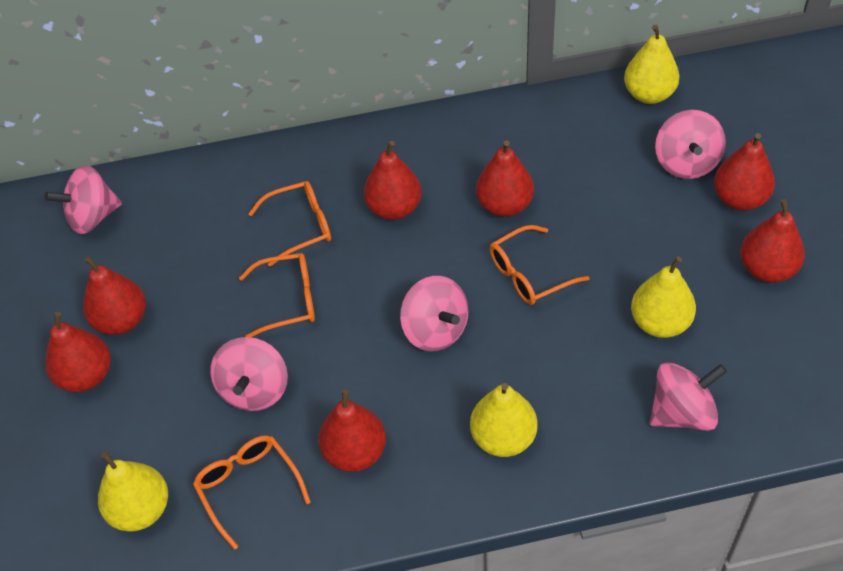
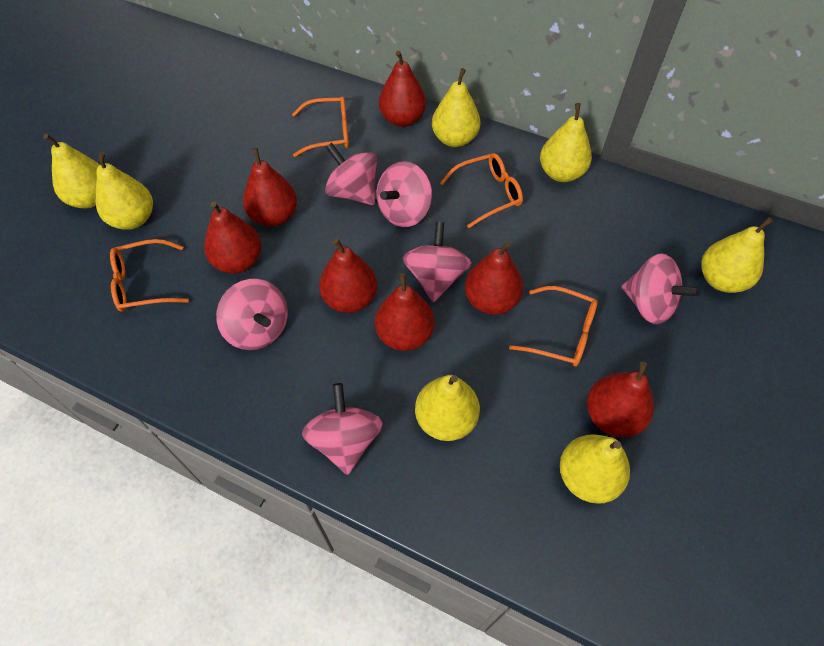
pink spinning top: [44,165,122,234] [210,337,288,411] [400,276,469,352] [650,362,727,431] [655,110,726,179] = 5 -> [216,279,288,350] [302,383,383,475] [325,143,377,205] [376,161,432,227] [403,222,471,303] [622,253,700,324] = 6
yellow pear: [98,452,168,532] [470,383,538,457] [624,25,680,104] [631,256,696,338] = 4 -> [43,134,100,208] [96,152,153,230] [415,375,480,441] [432,68,481,147] [540,103,592,182] [560,434,630,504] [701,217,773,293] = 7

